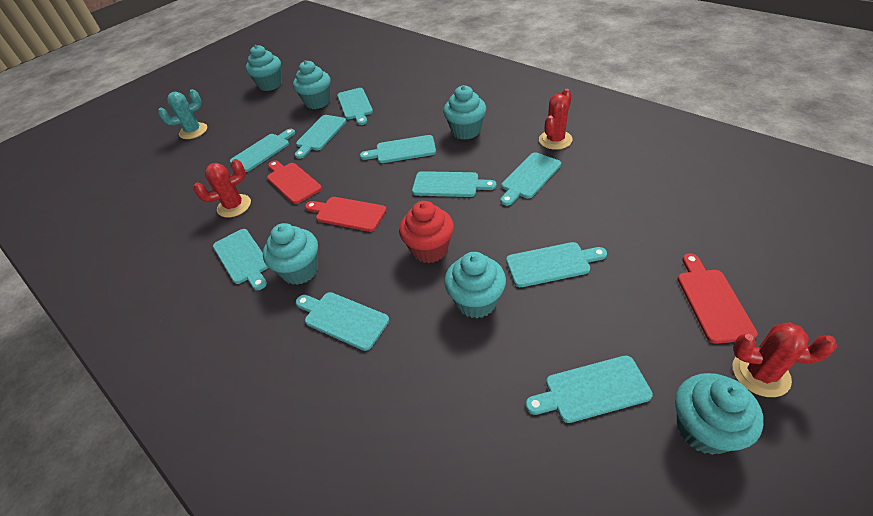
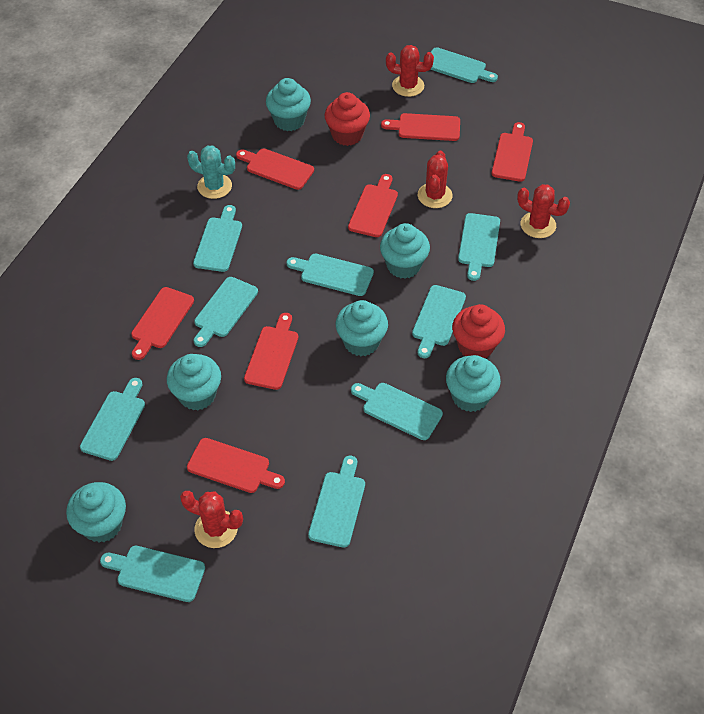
red cactus: [194,159,251,218] [539,89,573,150] [733,323,837,397] = 3 -> [180,491,243,548] [386,45,434,97] [418,151,453,208] [517,184,570,238] = 4
red cupcake: [399,201,454,263] = 1 -> [325,92,370,146] [452,304,505,358] = 2
red cutting board: [267,160,322,204] [305,197,387,232] [677,253,758,344] = 3 -> [131,287,194,360] [187,438,285,493] [236,148,314,190] [244,313,298,390] [348,174,398,237] [381,113,460,141] [492,122,533,182] = 7

